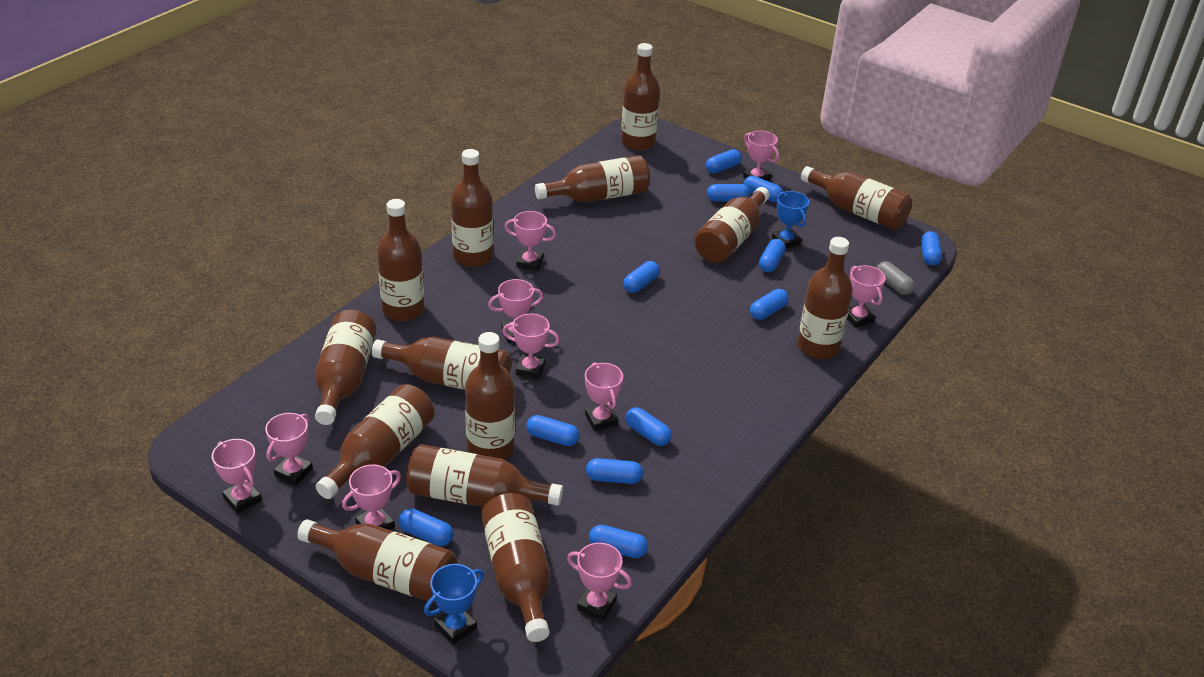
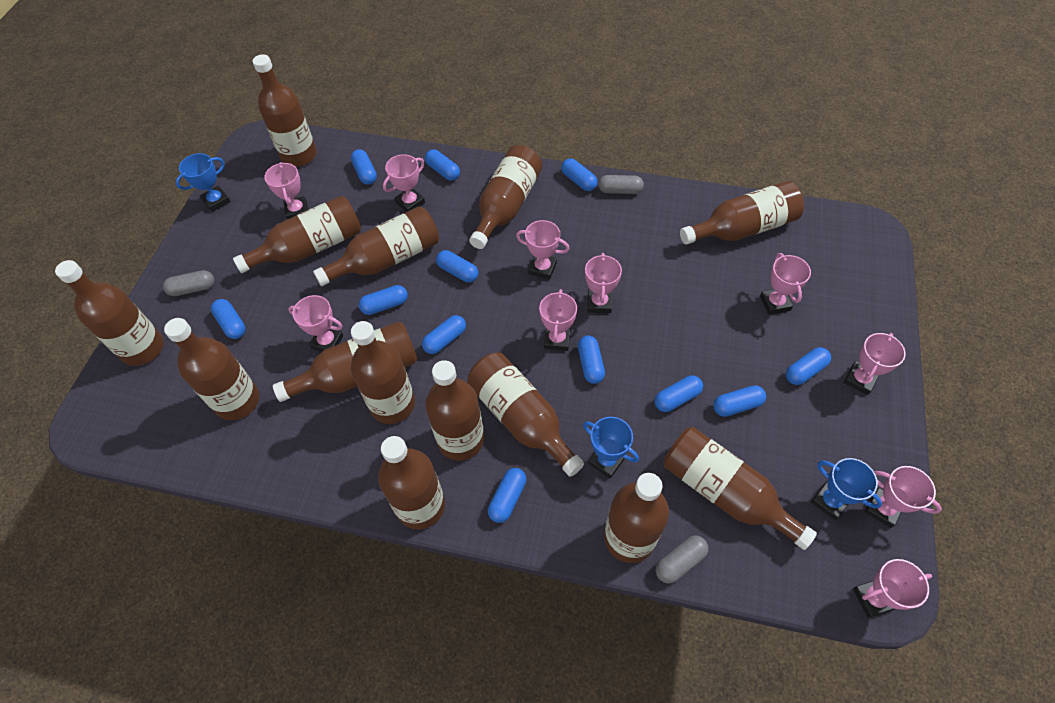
blue trophy: [424,564,484,645] [772,191,809,249] = 2 -> [176,153,231,212] [583,417,639,478] [811,458,882,520] = 3
grey capsule: [877,261,915,295] = 1 -> [163,270,215,296] [598,175,644,194] [656,535,708,584] = 3

